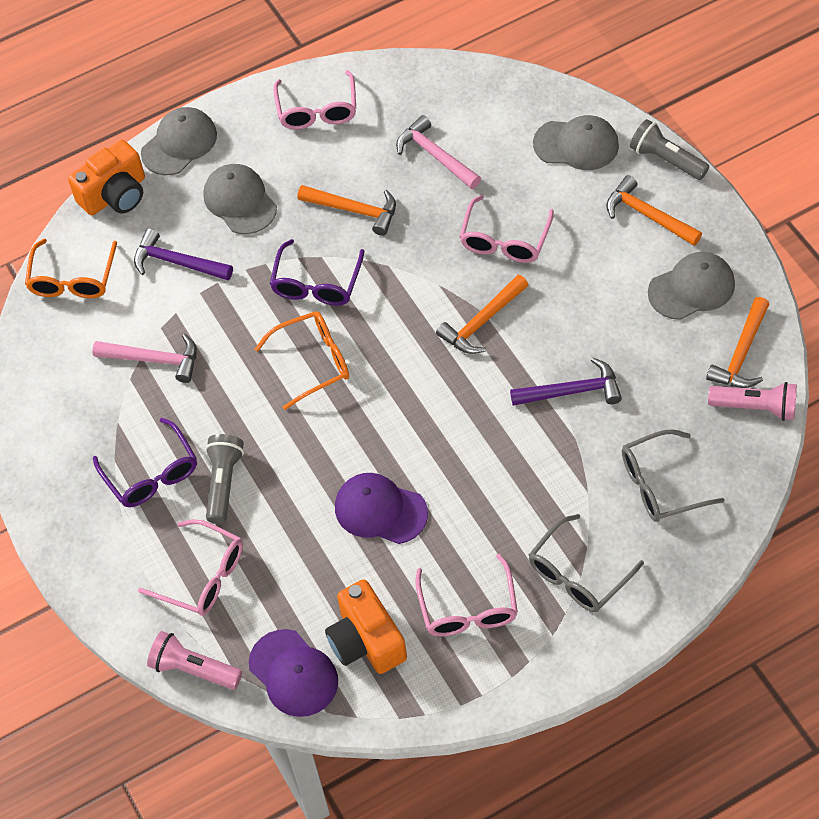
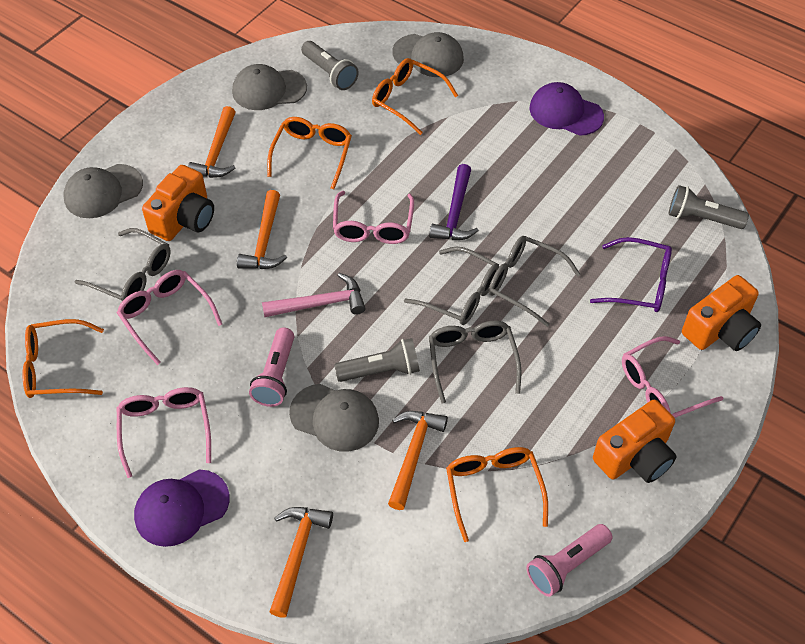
grey flashlight: [205,434,244,524] [630,119,709,180] = 2 -> [301,41,359,90] [334,338,420,382] [669,185,749,229] = 3
grey glasses: [529,514,644,612] [622,429,724,522] = 2 -> [74,228,171,301] [404,247,499,325] [429,321,521,404] [488,236,580,327] = 4
orange camera: [68,139,145,215] [325,579,407,674] = 2 -> [142,165,214,241] [593,400,677,483] [682,275,761,351] = 3
orange glasses: [25,239,117,298] [255,311,349,410] = 2 -> [22,319,104,398] [267,117,352,189] [372,58,458,135] [446,447,548,542] = 4
pink hammer: [92,334,197,383] [396,115,481,189] = 2 -> [262,273,366,317] = 1
purple glasses: [93,418,197,507] [270,239,365,306] = 2 -> [590,237,672,312] = 1
purple hammer: [134,228,233,280] [510,357,622,406] = 2 -> [429,164,479,240] = 1

